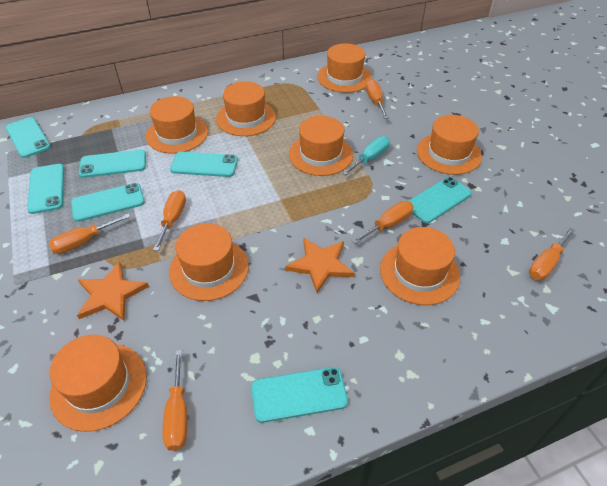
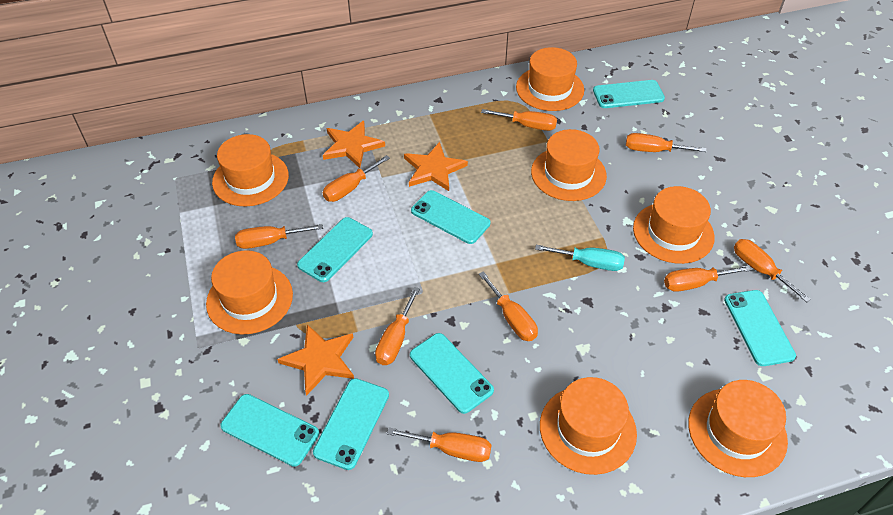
orange hat: [49,335,147,432] [146,96,208,154] [169,223,249,301] [216,81,276,136] [289,116,353,176] [317,43,372,93] [380,227,460,305] [417,115,482,175] = 8 -> [206,250,293,335] [212,134,289,206] [516,47,584,111] [531,129,607,201] [540,377,637,475] [633,186,715,264] [688,380,788,477] = 7
orange screwdriver: [49,213,131,254] [153,190,186,251] [162,350,187,451] [352,201,414,244] [366,79,389,119] [529,228,575,280] = 6 -> [235,224,323,249] [323,155,390,202] [375,287,420,365] [387,428,491,462] [479,271,538,341] [481,109,557,131] [626,133,706,152] [664,265,752,292] [734,239,811,302] = 9
orange star: [77,261,149,321] [285,237,355,293] = 2 -> [277,324,354,396] [323,121,385,168] [404,142,468,191] = 3

